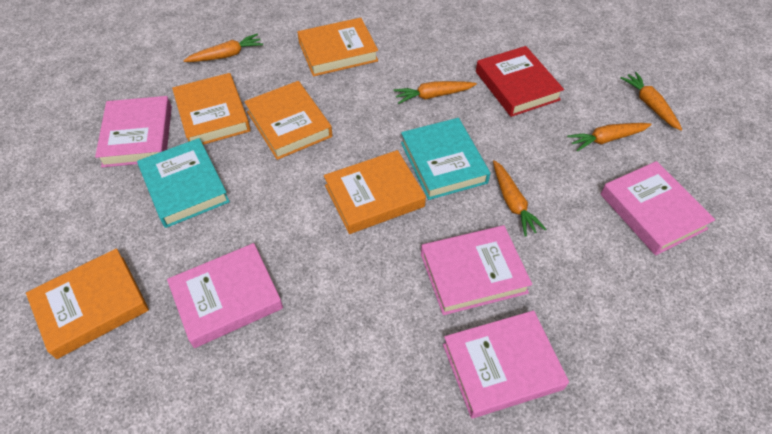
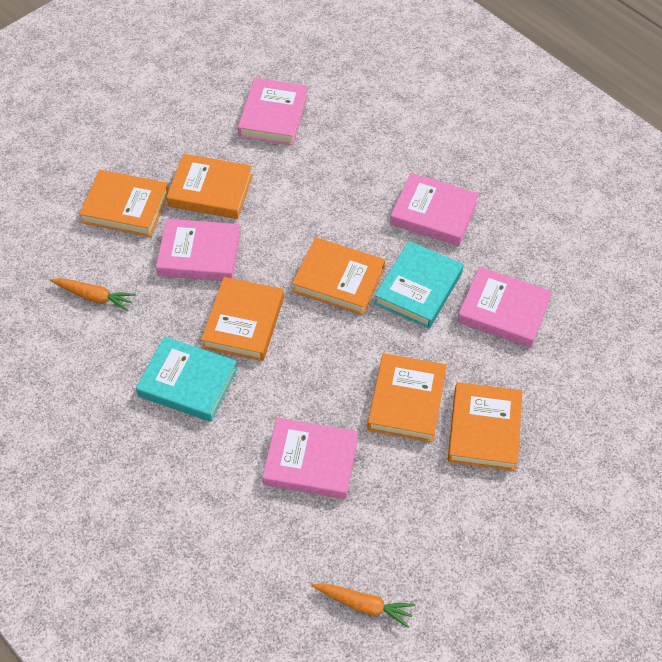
orange book: [26,248,149,359] [172,73,251,145] [244,81,333,160] [297,18,378,76] [324,150,426,234] = 5 -> [79,170,169,237] [167,154,253,219] [201,277,284,361] [292,237,385,315] [367,353,447,442] [448,382,522,471] = 6
orange carrot: [183,34,263,62] [394,81,477,104] [493,160,546,236] [567,123,652,151] [620,72,682,131] = 5 -> [50,278,136,311] [312,583,415,628] = 2
red book: [476,46,564,117] = 1 -> none = 0

